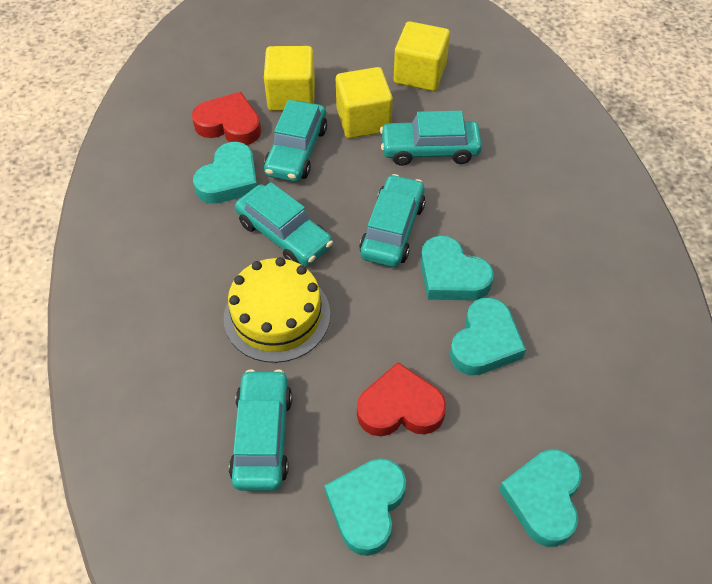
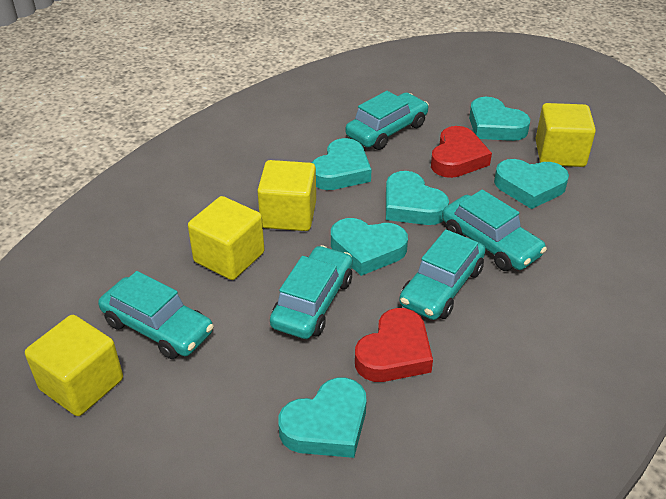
turquoise heart: [193,142,257,204] [324,458,406,556] [421,236,494,300] [450,297,526,376] [499,449,582,547] = 5 -> [278,378,366,458] [312,138,372,190] [331,218,408,276] [386,171,449,225] [469,97,530,141] [494,159,569,209] = 6
yellow cake: [224,257,330,363] = 1 -> none = 0
yellow cube: [264,46,315,111] [336,67,393,138] [394,21,450,91] = 3 -> [25,315,123,416] [188,196,264,280] [257,160,316,231] [535,103,596,167] = 4

